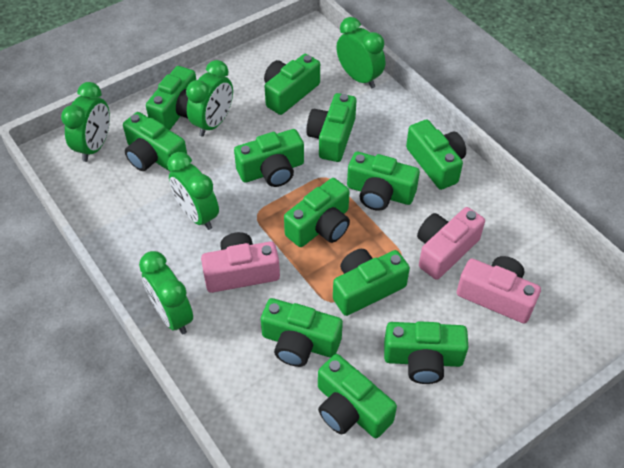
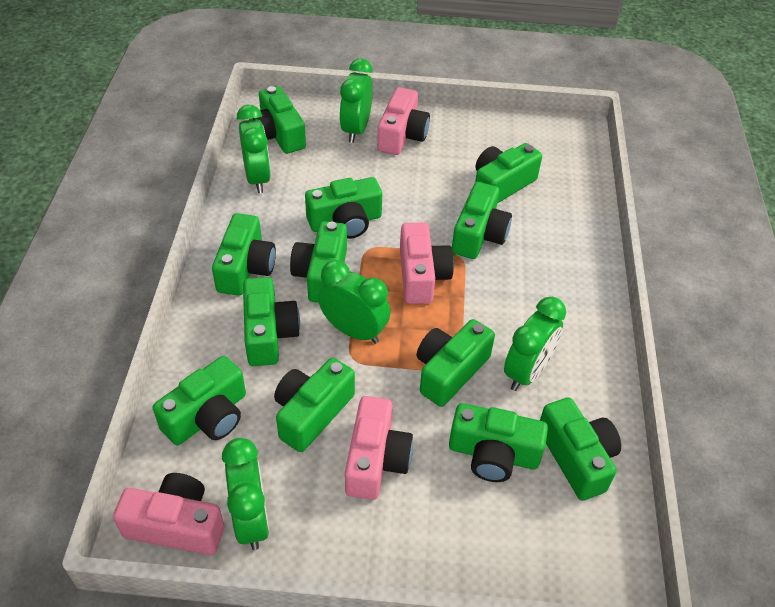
pink camera: [201,232,280,293] [417,207,485,280] [457,256,541,324] = 3 -> [113,473,224,555] [345,396,413,500] [377,87,430,155] [400,223,454,304] = 4

